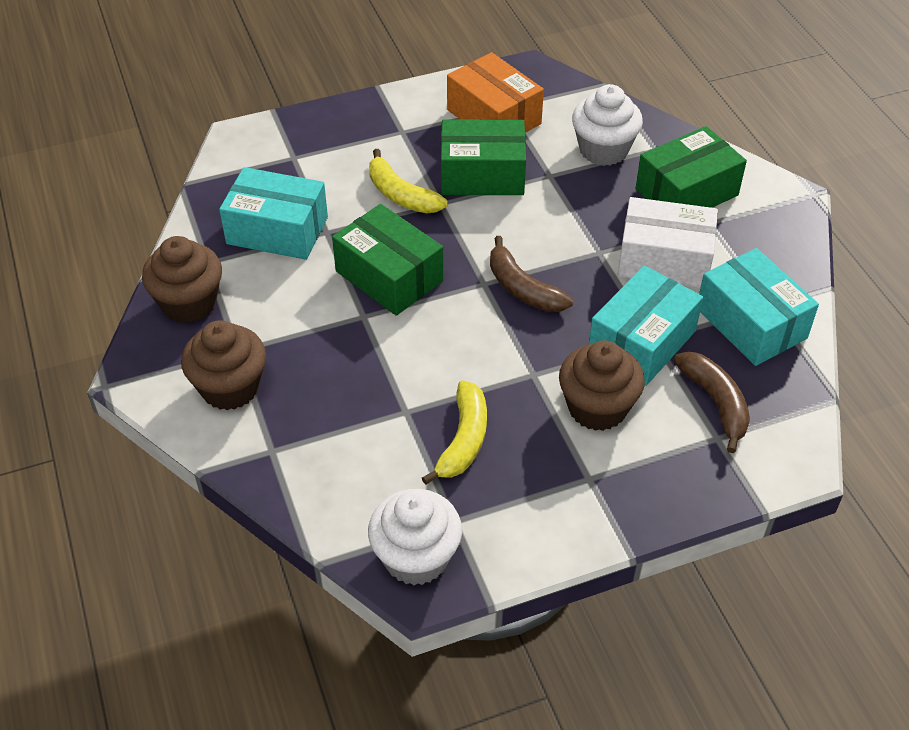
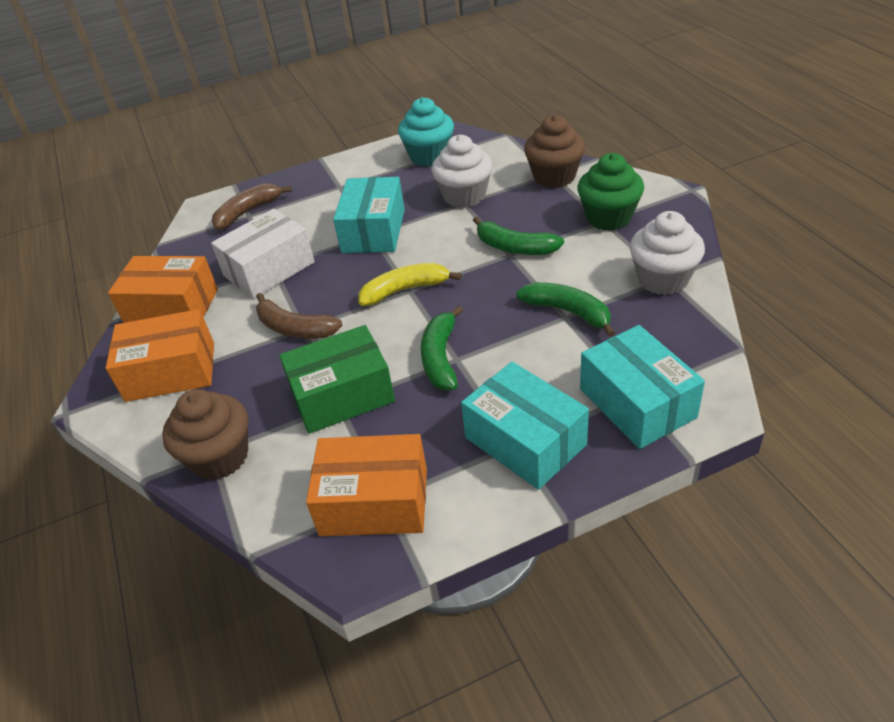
brown cupcake: [142,236,222,323] [181,320,266,410] [559,340,645,431] = 3 -> [162,389,248,480] [524,115,585,188] = 2
green banana: none = 0 -> [421,306,463,390] [473,217,564,255] [516,282,615,337] = 3
green box: [332,204,444,316] [441,119,526,195] [636,126,747,208] = 3 -> [279,325,395,434] = 1
green cupcake: none = 0 -> [577,153,644,231] = 1
orange box: [447,52,544,133] = 1 -> [106,309,214,402] [108,256,218,323] [306,434,427,536] = 3
turquoise cupcake: none = 0 -> [398,97,454,166] = 1
yellow banana: [369,149,448,213] [422,380,487,485] = 2 -> [359,263,462,306] = 1

